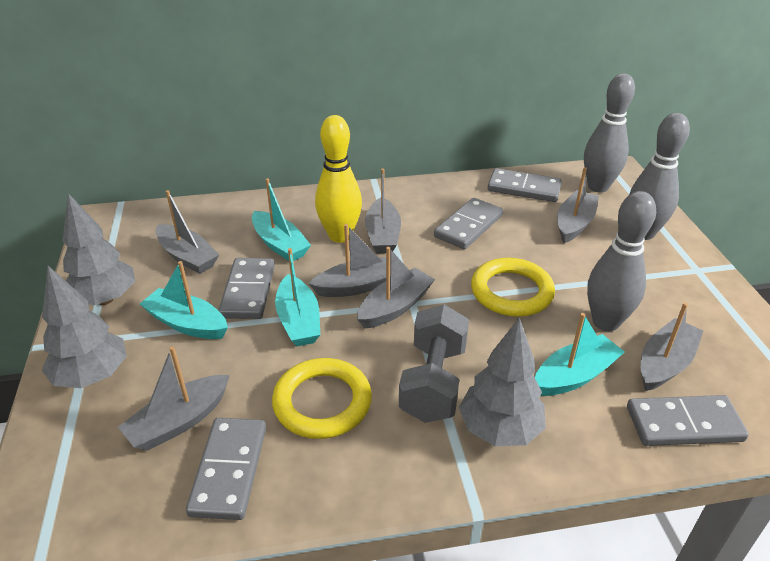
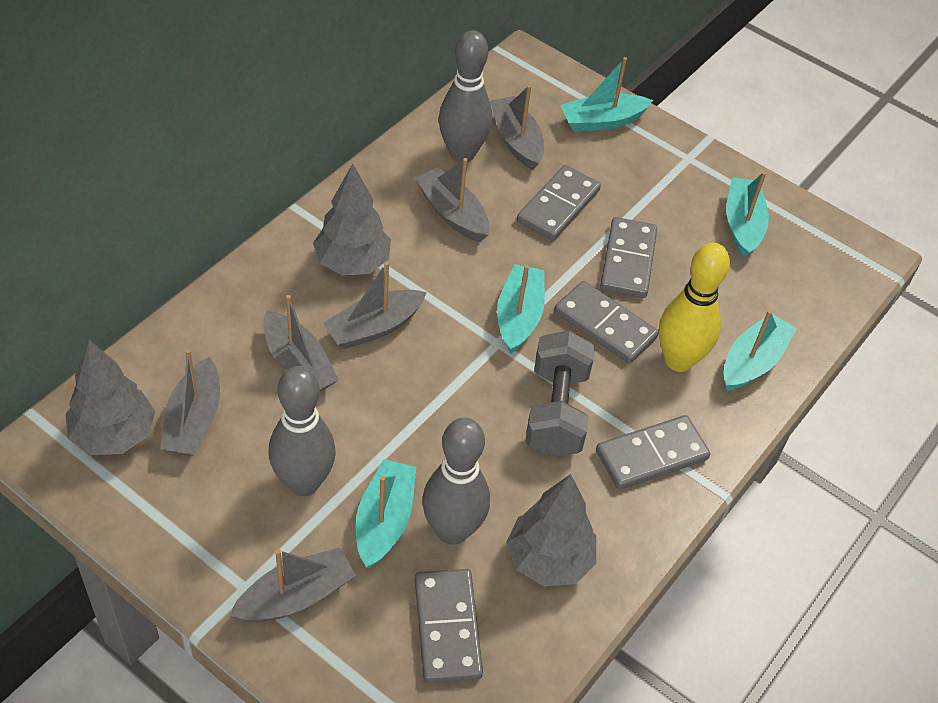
grey boat: [118,346,230,451] [156,190,219,274] [308,224,386,297] [357,247,435,329] [365,168,401,254] [557,167,599,243] [641,303,703,391] = 7 -> [160,349,220,456] [229,547,356,623] [263,295,339,391] [323,262,427,349] [415,158,489,242] [490,85,544,170] = 6
turquoise boat: [140,261,228,339] [252,178,311,261] [275,248,320,346] [535,313,625,396] = 4 -> [356,459,416,568] [497,264,545,354] [560,57,653,132] [724,310,797,391] [726,172,769,258] = 5
yellow ring: [272,358,372,439] [471,258,555,317] = 2 -> none = 0

